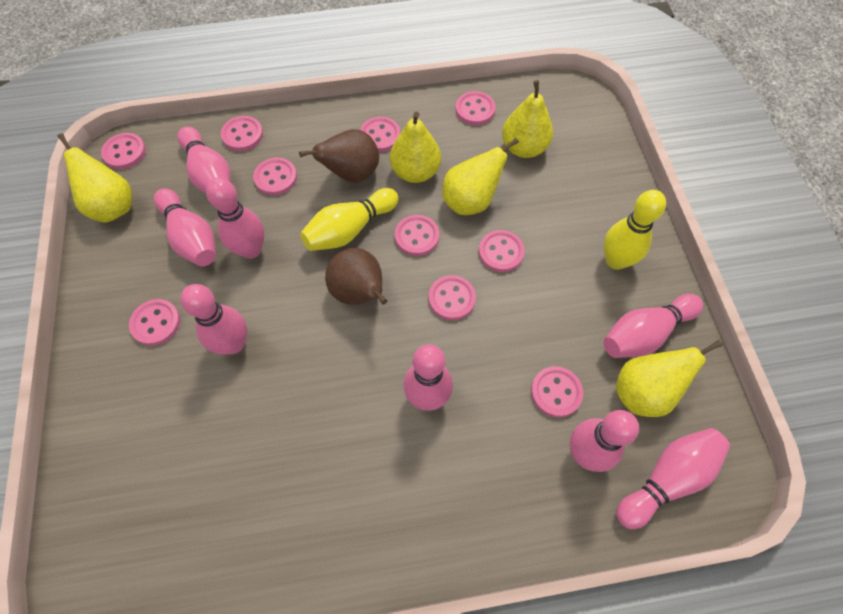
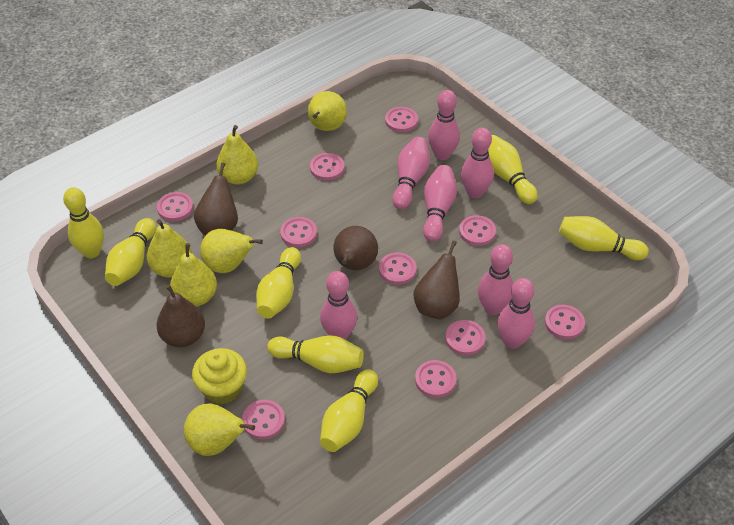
brown pear: [299,129,379,183] [325,248,387,305] = 2 -> [156,284,205,347] [194,163,238,235] [333,226,378,270] [414,241,460,319] = 4
pink bowling pin: [154,188,216,266] [177,126,231,194] [180,284,247,355] [206,178,264,259] [403,344,453,411] [570,410,639,472] [603,294,703,358] [616,428,730,529] = 8 -> [320,271,357,340] [392,137,430,210] [423,165,457,242] [428,90,460,160] [461,128,494,198] [478,244,513,315] [497,278,535,349] = 7
yellow bowling pin: [300,188,398,251] [604,190,666,270] = 2 -> [63,187,104,258] [105,218,156,286] [256,247,301,319] [267,336,364,373] [320,369,378,452] [488,135,537,204] [559,216,649,260] = 7
yellow cupcake: none = 0 -> [192,348,247,404] = 1
yellow pear: [58,134,132,223] [390,112,441,183] [442,138,519,215] [502,80,553,158] [616,340,722,417] = 5 -> [147,219,192,278] [170,243,217,306] [184,403,255,456] [200,229,263,273] [217,125,258,185] [308,91,347,131] = 6

